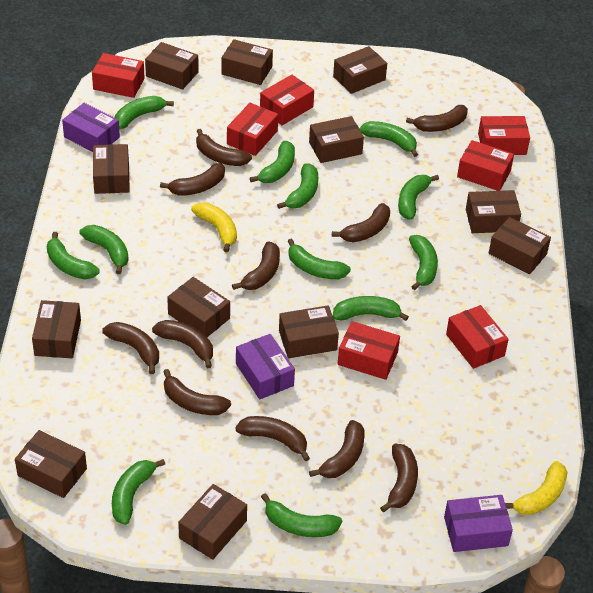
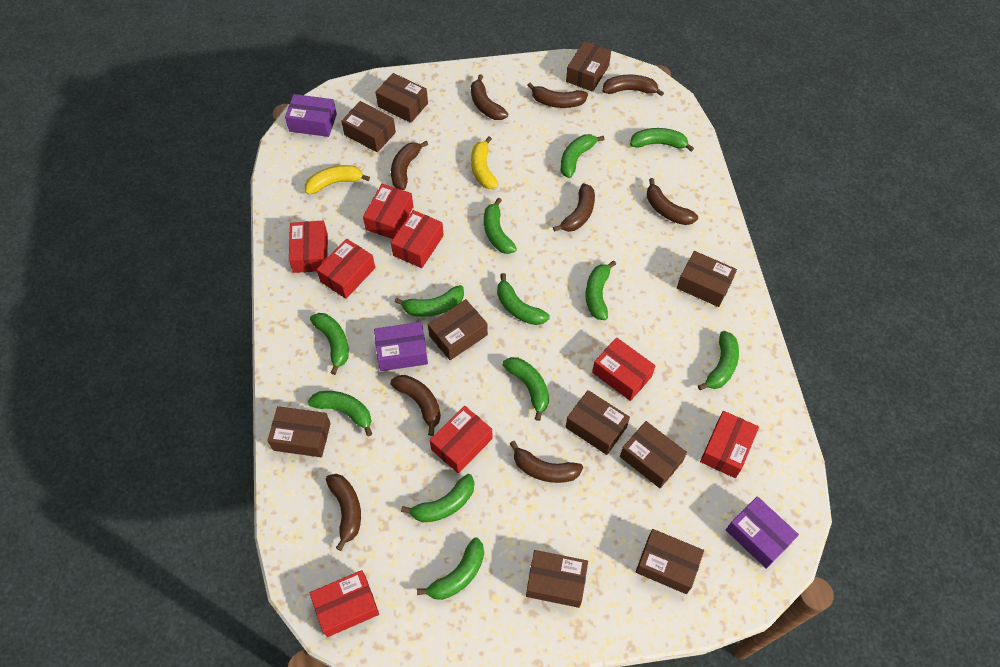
brown banana: [102,322,159,374] [152,320,213,369] [160,163,225,196] [163,369,231,415] [196,129,252,166] [232,241,280,290] [235,416,310,461] [309,420,365,478] [332,203,390,242] [380,444,418,512] [406,105,468,132] = 11 -> [326,474,361,551] [390,375,441,436] [391,141,428,190] [471,75,508,120] [510,441,583,483] [527,83,588,108] [553,183,595,232] [602,75,664,96] [647,178,698,225] = 9
brown box: [15,430,87,498] [32,300,81,358] [93,144,130,194] [145,42,199,90] [167,277,230,337] [178,484,247,560] [221,39,273,85] [279,305,339,358] [309,116,364,163] [333,46,387,94] [466,190,521,233] [489,217,551,274] = 12 -> [267,406,331,457] [341,101,396,152] [375,73,428,123] [428,299,488,360] [526,550,588,608] [565,390,630,455] [566,41,611,92] [620,421,687,488] [636,529,704,594] [677,251,737,307] = 10
red box: [92,53,145,98] [227,103,278,156] [260,75,314,125] [338,321,400,380] [446,305,509,369] [457,140,514,191] [478,116,530,155] = 7 -> [289,221,328,273] [310,570,379,637] [317,239,375,299] [363,184,413,239] [391,210,444,268] [430,406,492,473] [592,337,656,401] [700,411,759,478] = 8

